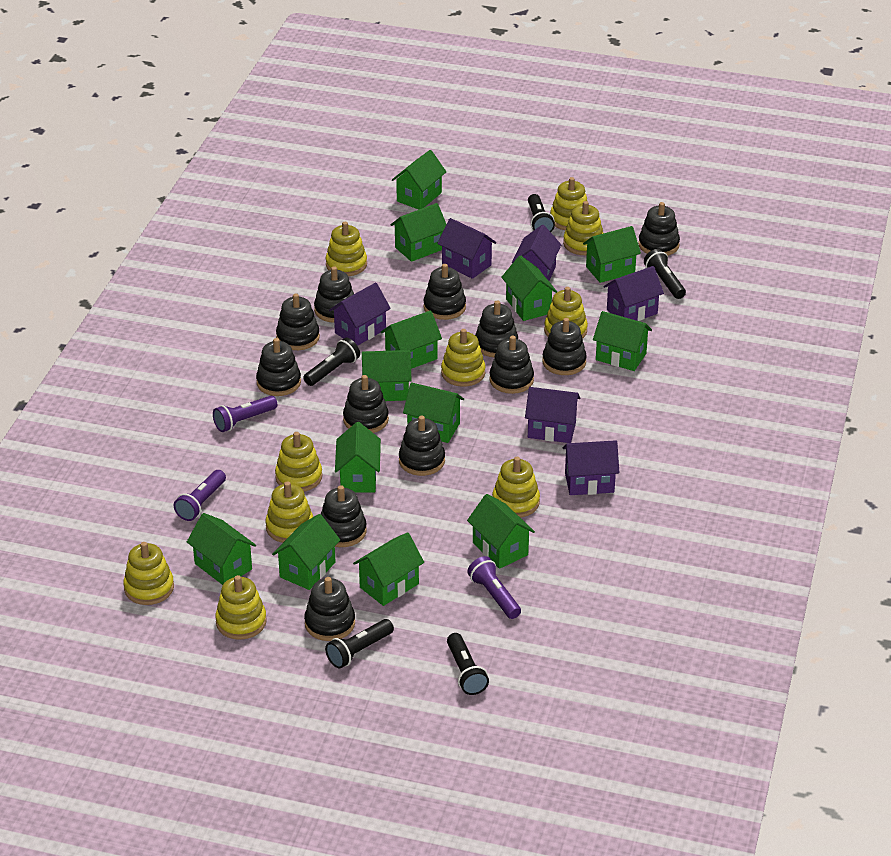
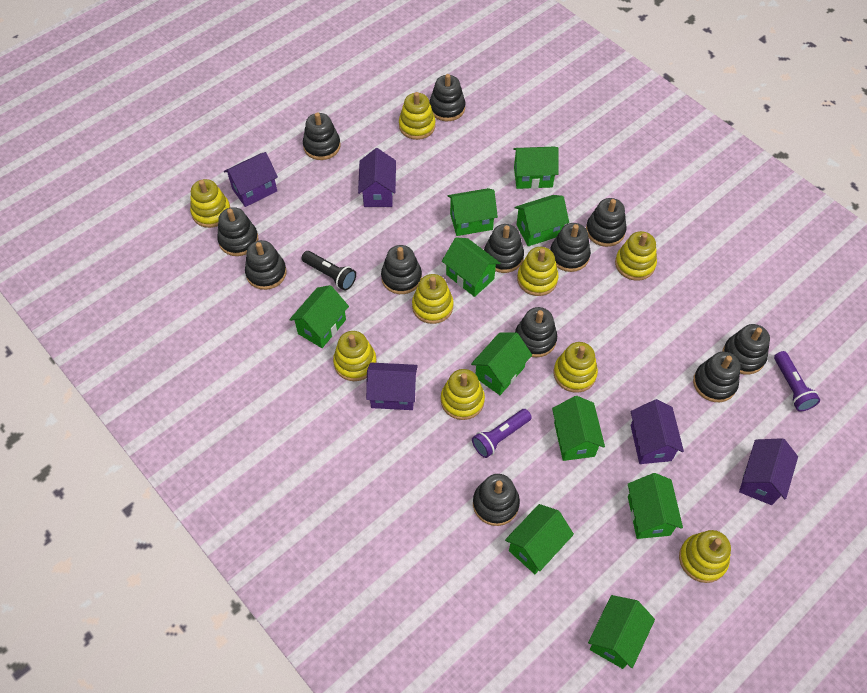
black flashlight: [303,338,360,386] [325,619,394,669] [447,633,489,695] [528,194,555,232] [644,249,686,299] = 5 -> [302,251,356,290] = 1
green house: [187,513,256,585] [272,514,340,590] [335,422,381,493] [353,532,424,606] [362,350,412,401] [381,311,442,369] [390,203,446,262] [392,150,446,210] [403,383,464,443] [467,494,535,569] [501,255,557,321] [583,226,641,283] [593,311,652,371] = 13 -> [289,285,349,348] [442,237,500,297] [447,188,498,236] [471,332,532,395] [505,504,574,574] [513,147,559,189] [515,195,569,246] [552,396,605,461] [588,595,655,669] [628,473,683,539] = 10
purple flashlight: [174,470,226,521] [213,396,277,432] [467,556,521,619] = 3 -> [472,409,532,458] [774,351,820,411] = 2
purple house: [329,283,391,346] [437,218,497,279] [512,225,561,281] [525,387,580,443] [563,440,619,495] [603,266,664,321] = 6 -> [224,152,278,207] [358,148,396,207] [366,363,418,410] [630,399,684,464] [739,438,798,505] = 5
yellow stacking toy: [123,542,174,605] [215,575,267,640] [265,481,313,543] [275,432,322,492] [326,222,367,276] [441,329,486,387] [492,457,540,518] [544,287,588,339] [550,177,587,230] [563,201,603,255] = 10 -> [190,179,231,228] [333,331,377,381] [399,92,436,140] [412,274,454,324] [441,369,485,420] [517,247,559,296] [554,342,598,393] [615,231,657,281] [679,530,731,583] = 9

